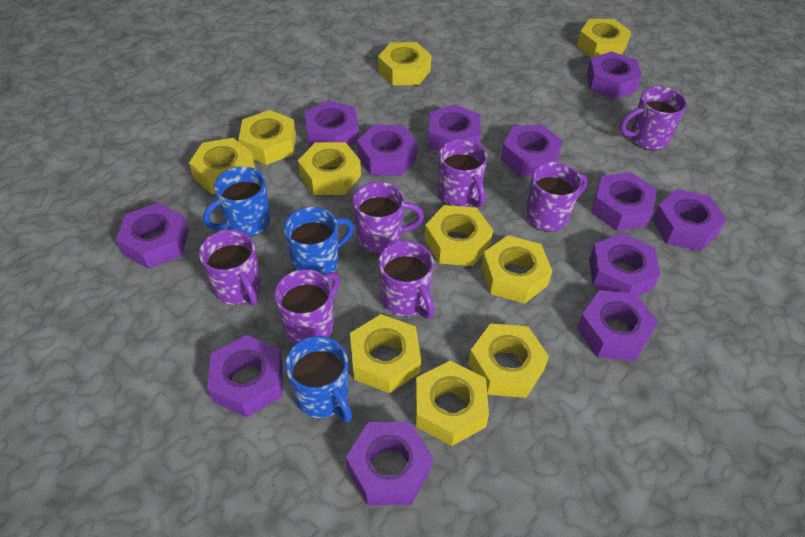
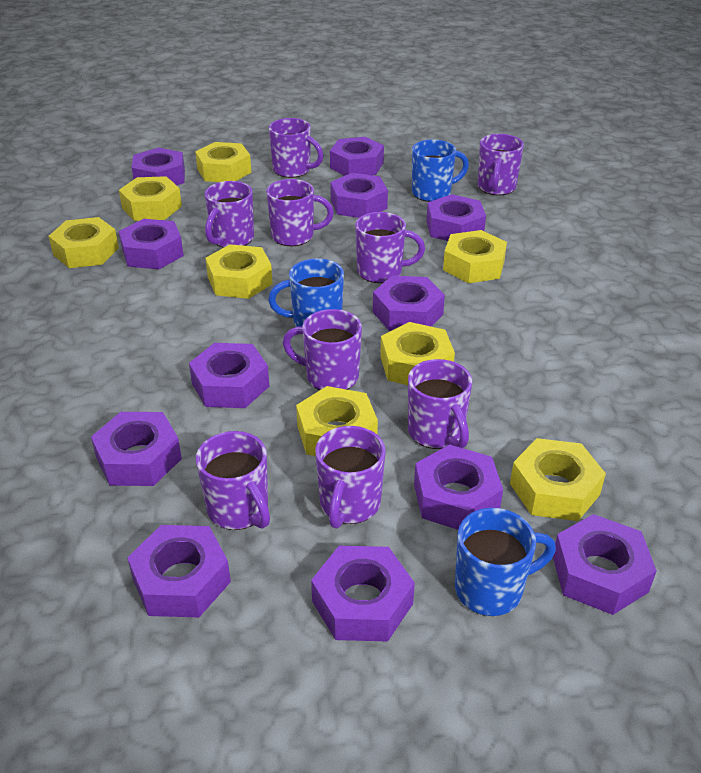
purple mug: [199,230,261,306] [274,269,340,344] [353,182,424,253] [378,241,435,319] [438,139,487,208] [526,162,587,232] [620,86,687,150] = 7 -> [196,431,270,530] [205,181,254,248] [266,179,334,246] [269,118,324,178] [283,309,362,390] [315,426,386,528] [355,212,425,283] [408,359,472,449] [478,134,524,196] = 9
yellow nut: [189,138,255,194] [239,110,296,165] [298,142,361,195] [350,314,421,393] [378,42,431,86] [415,360,489,446] [424,205,493,266] [468,323,549,398] [481,235,552,304] [577,19,631,58] = 10 -> [49,217,119,268] [119,176,182,221] [195,142,252,182] [205,244,273,299] [296,386,378,456] [380,322,455,385] [443,230,507,283] [510,438,606,521] = 8

